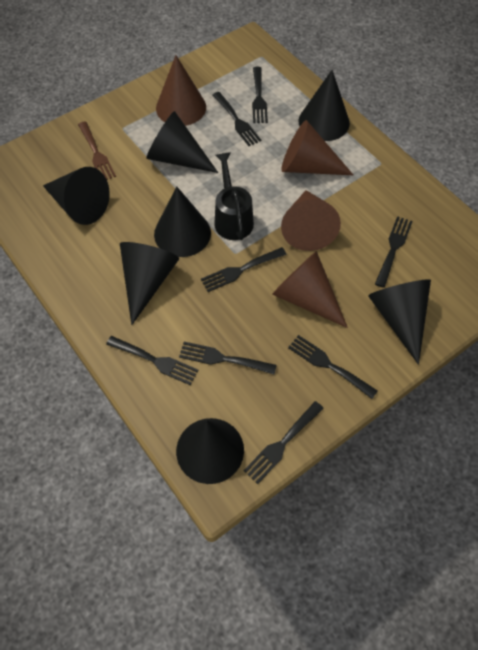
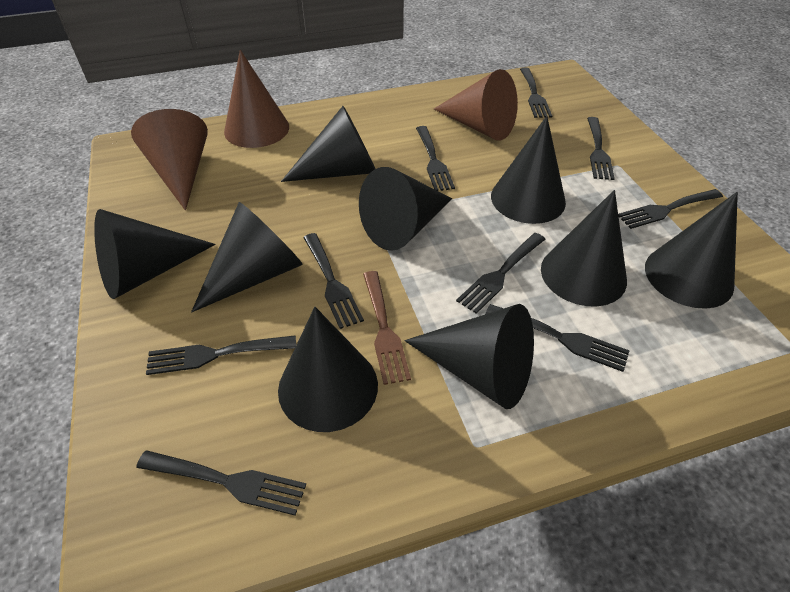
black cone: [43,167,110,225] [120,242,179,325] [146,111,218,173] [154,186,211,257] [176,418,244,484] [299,70,350,141] [368,279,431,365] = 7 -> [94,209,215,299] [191,202,303,312] [278,307,378,432] [281,106,375,182] [359,167,452,251] [405,304,534,409] [491,116,566,224] [541,190,627,306] [645,192,738,309] = 9
black fork: [106,336,198,385] [179,341,277,375] [201,247,287,292] [213,92,261,146] [244,401,324,484] [252,67,268,123] [288,335,378,399] [375,216,413,288] = 8 -> [136,450,306,516] [146,335,296,375] [303,233,364,329] [416,126,455,191] [456,233,546,314] [485,304,630,372] [520,68,552,118] [587,117,615,180] [618,189,723,229] = 9
black watering can: [214,152,254,240] = 1 -> none = 0
brown cone: [156,55,206,126] [272,251,348,328] [281,190,341,251] [282,120,354,176] = 4 -> [131,109,208,211] [224,50,289,148] [434,69,518,141] = 3

